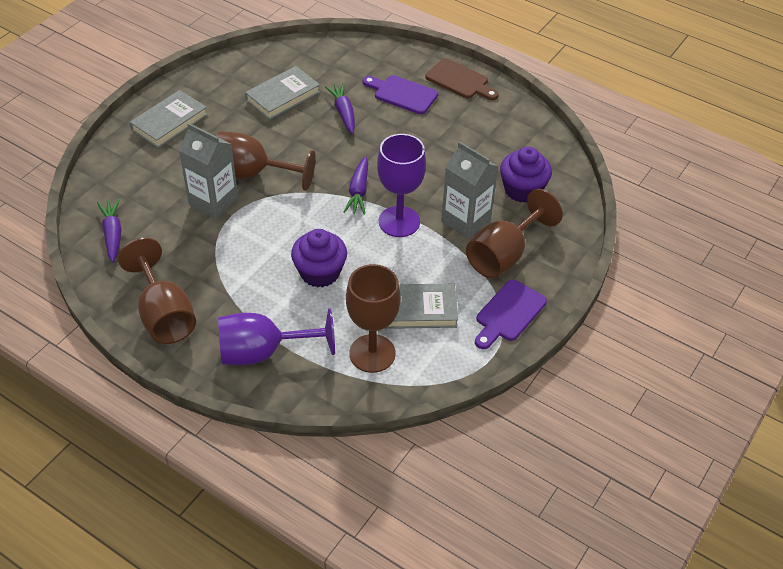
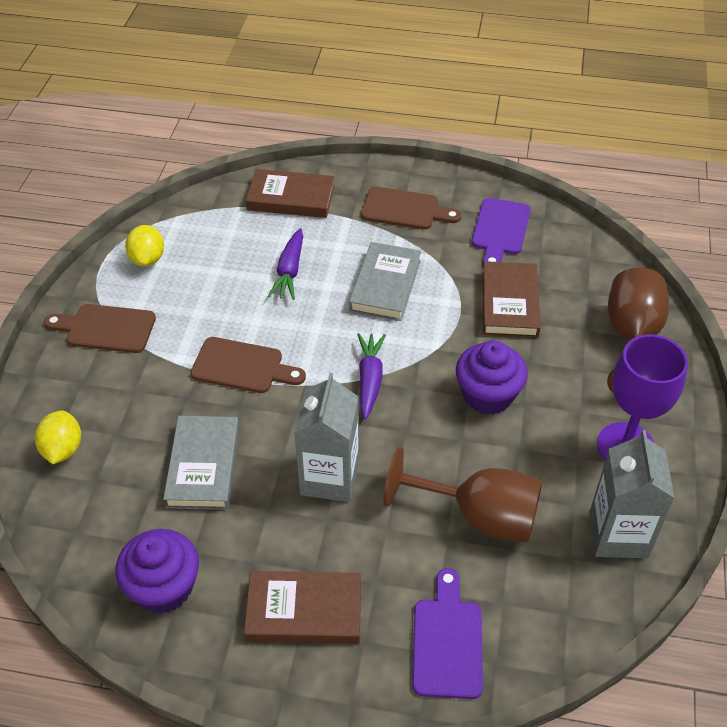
brown book: none = 0 -> [244,571,361,644] [246,169,335,218] [483,261,541,338] = 3
brown cutting board: [425,58,499,100] = 1 -> [44,304,156,353] [191,337,306,393] [361,186,461,230] = 3
brown goblet: [118,238,196,344] [216,131,316,191] [346,264,401,373] [466,189,563,278] = 4 -> [384,447,542,543] [607,267,669,393] = 2
grey book: [130,90,208,148] [245,66,320,120] [384,284,458,329] = 3 -> [163,416,239,510] [349,242,421,321] = 2
purple carrot: [97,199,122,262] [325,83,355,134] [343,156,368,215] = 3 -> [268,228,303,300] [357,333,386,419] = 2
purple goblet: [218,308,335,365] [377,134,426,237] = 2 -> [597,334,688,461] = 1
yellow lemon: none = 0 -> [35,410,81,464] [125,225,164,267] = 2

